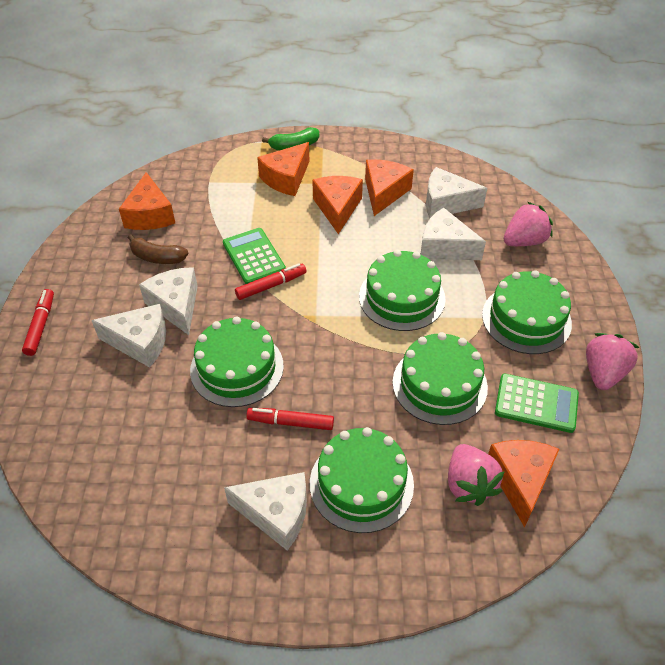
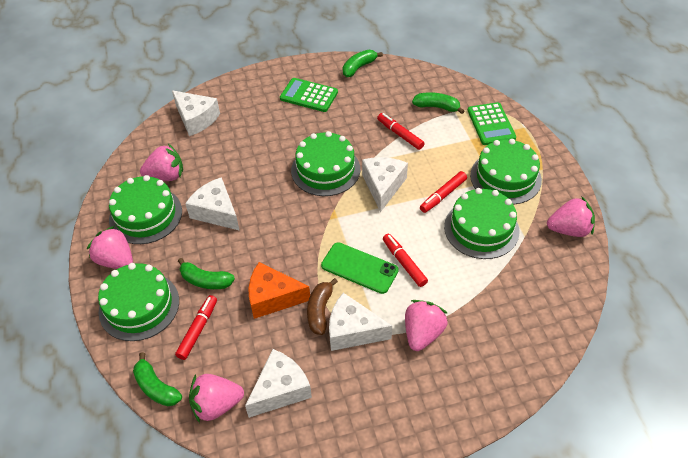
green banana: [262,127,319,150] = 1 -> [133,352,182,406] [178,258,235,289] [343,50,383,77] [412,92,464,114] = 4
green phone: none = 0 -> [321,242,399,294] = 1
orange cheese: [119,172,175,230] [257,142,309,196] [312,176,363,234] [365,159,414,216] [488,440,559,528] = 5 -> [249,262,310,319] = 1
pink strawberry: [448,444,505,506] [504,202,553,246] [586,333,640,390] = 3 -> [87,226,133,269] [140,144,183,181] [189,374,244,423] [405,300,448,351] [547,196,595,237] = 5
red marker: [22,289,54,356] [235,263,306,300] [246,408,334,430] = 3 -> [175,295,217,360] [377,113,425,150] [383,234,428,287] [420,171,467,213] = 4

